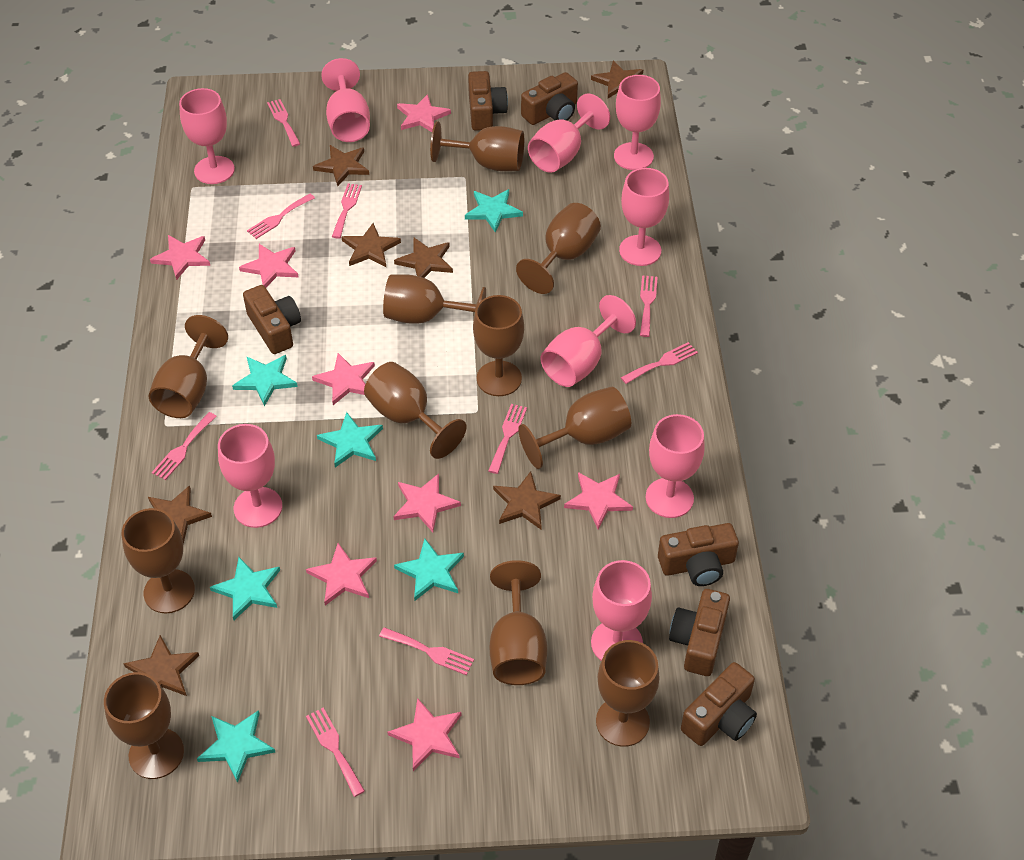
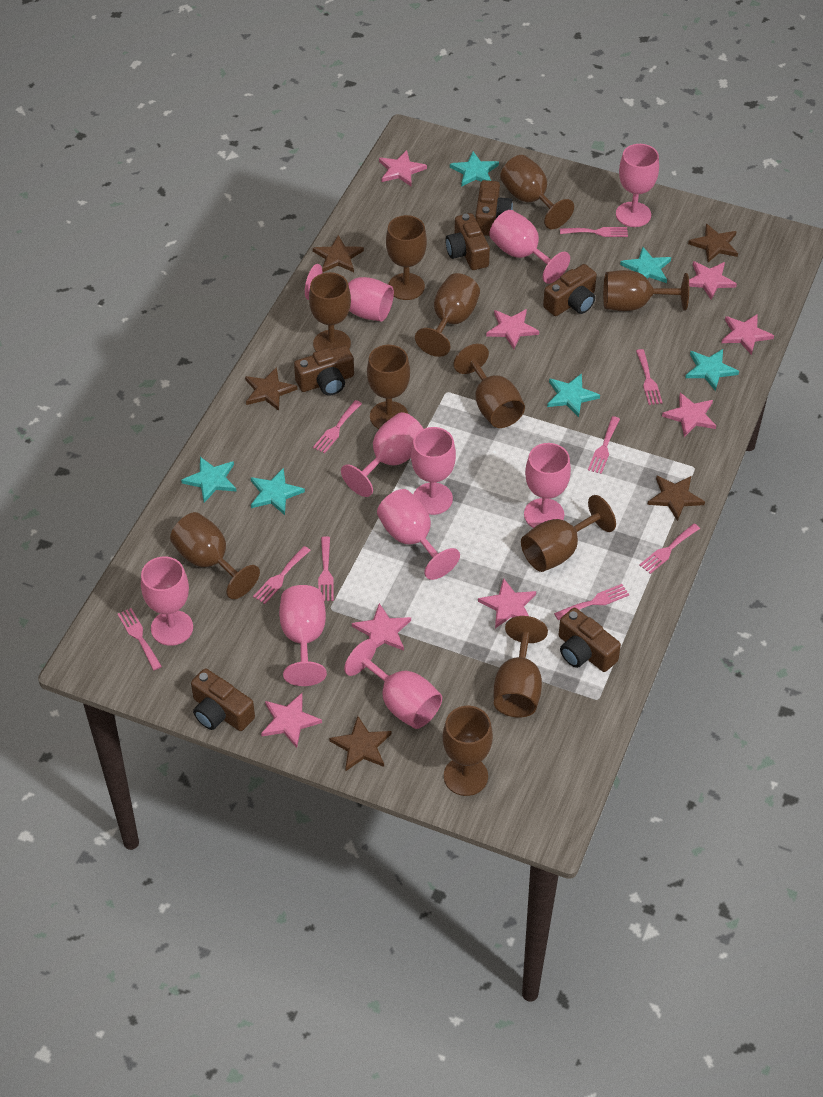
brown star: [123,635,199,696] [148,485,212,544] [313,145,369,186] [342,223,401,267] [394,238,453,278] [493,471,561,529] [591,61,643,98] = 7 -> [245,367,298,411] [313,235,364,273] [329,716,391,771] [648,476,705,521] [688,224,738,262] = 5
pink goblet: [179,88,235,184] [218,424,282,528] [321,58,370,142] [528,94,610,173] [540,295,636,387] [591,560,652,661] [614,75,661,170] [619,168,669,266] [646,414,705,518] = 9 -> [141,557,193,646] [279,585,327,686] [305,264,394,322] [341,412,423,497] [344,639,442,729] [377,489,460,580] [411,427,456,515] [489,210,570,284] [524,443,571,528] [616,144,659,227] = 10

